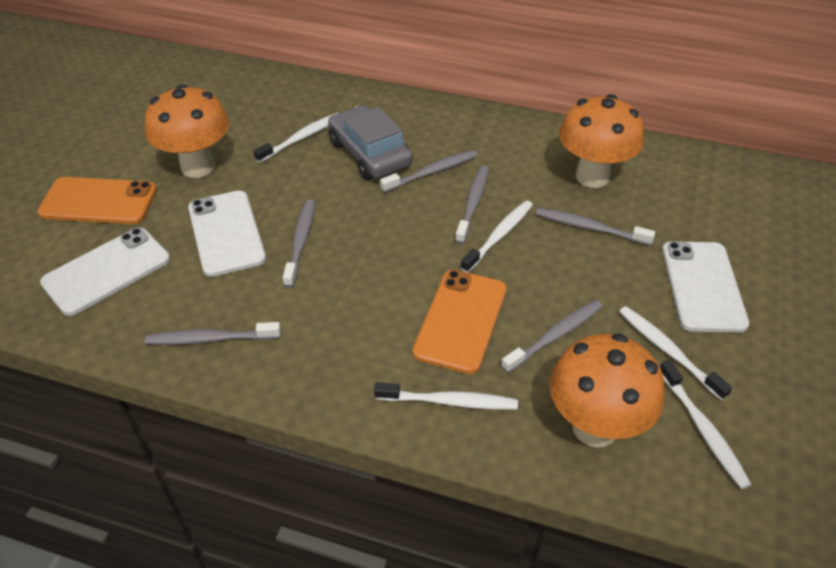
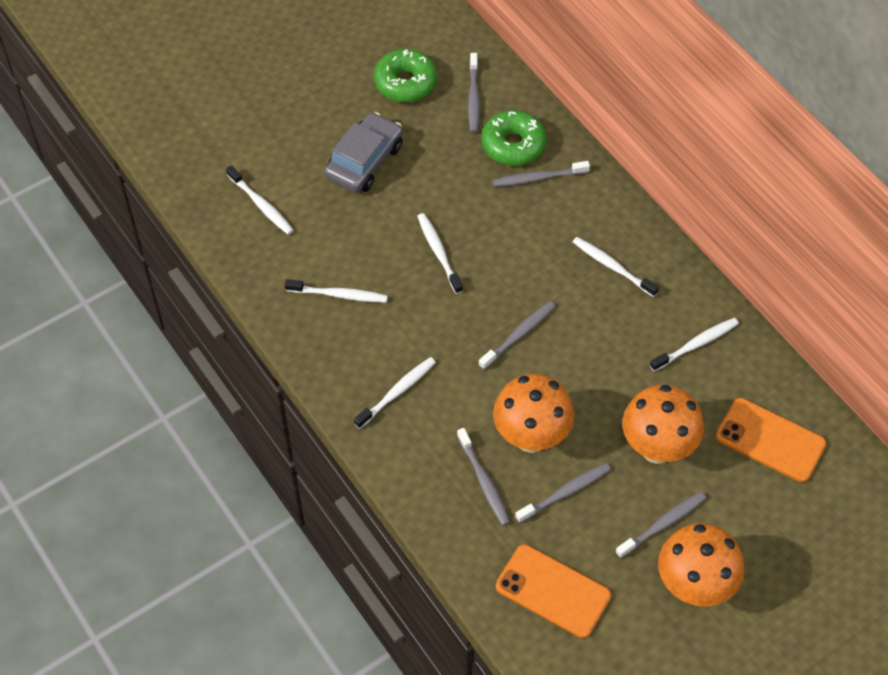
green donut: none = 0 -> [374,49,437,102] [481,110,546,166] = 2
white phone: [40,227,170,316] [188,191,266,277] [662,241,749,333] = 3 -> none = 0
white toothbrush: [253,113,338,163] [374,382,518,410] [461,200,533,273] [619,306,732,401] [660,360,752,489] = 5 -> [226,165,294,235] [285,279,388,303] [354,357,436,429] [417,213,463,294] [573,237,659,297] [650,318,739,371] = 6

